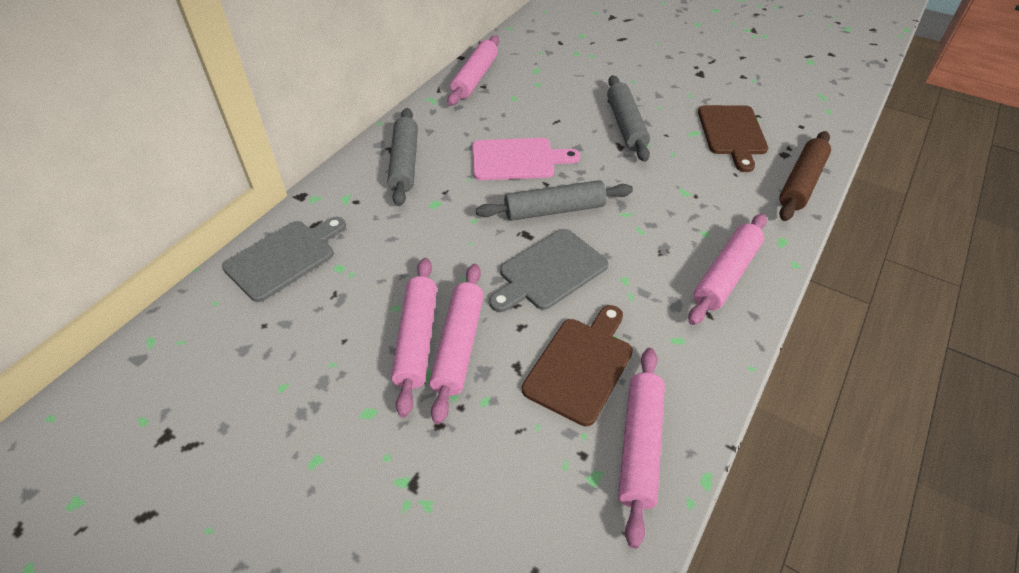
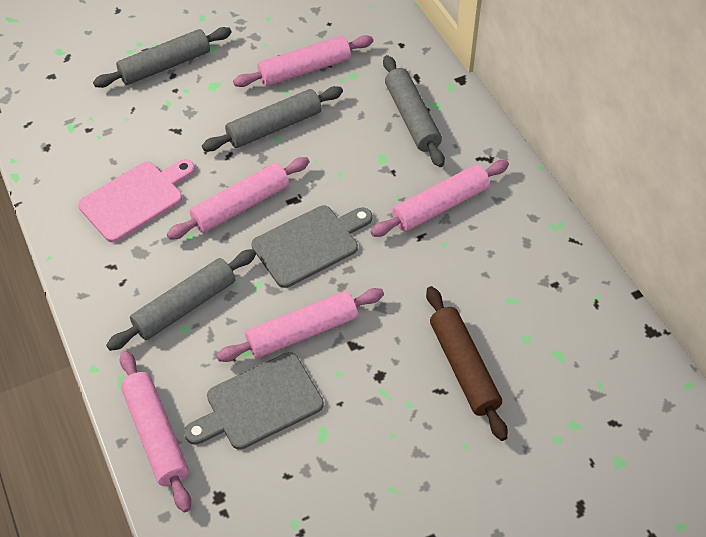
brown cutting board: [522,305,633,426] [698,105,768,172] = 2 -> none = 0
grey rolling pin: [387,108,418,206] [476,180,633,221] [607,75,650,162] = 3 -> [93,27,232,88] [106,249,256,351] [202,86,343,151] [383,55,445,167] = 4

